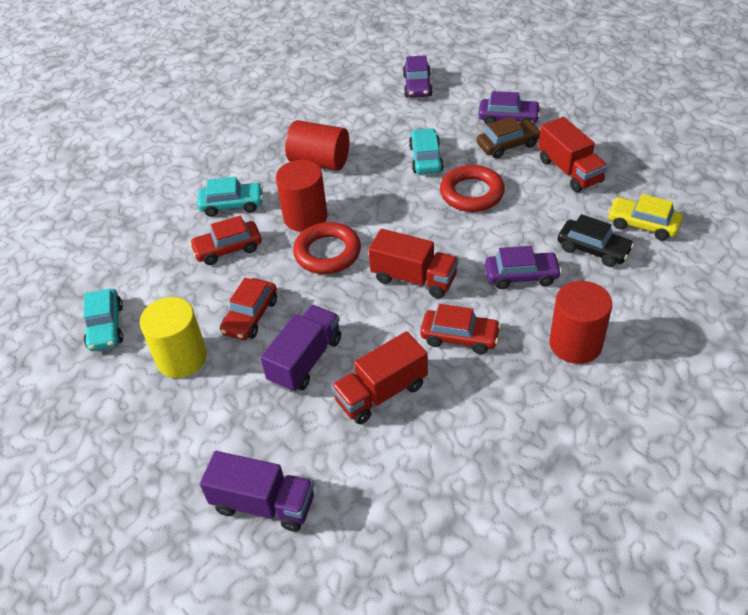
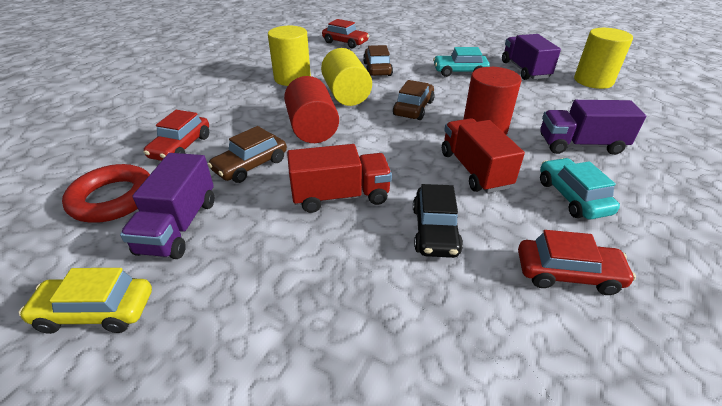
brown car: [477,117,540,159] = 1 -> [208,126,287,183] [363,45,393,76] [393,80,435,120] = 3
purple car: [403,55,433,98] [479,91,541,125] [485,246,562,289] = 3 -> none = 0
purple truck: [200,451,314,532] [261,305,341,392] = 2 -> [120,153,214,259] [502,34,561,80] [540,100,646,155] = 3
red cylinder: [276,160,328,232] [285,120,349,171] [549,281,612,364] = 3 -> [284,76,339,143] [464,67,522,135] = 2
red ring: [293,222,361,274] [440,165,505,212] = 2 -> [62,164,150,223] = 1
red truck: [331,331,428,424] [368,229,458,298] [538,117,608,192] = 3 -> [287,144,392,213] [442,118,525,193] = 2
turquoise car: [83,289,123,351] [197,177,263,217] [409,128,444,174] = 3 -> [433,47,490,77] [540,158,620,219] = 2
yellow cylinder: [140,297,207,378] = 1 -> [268,26,311,86] [321,48,372,106] [574,28,633,89] = 3

